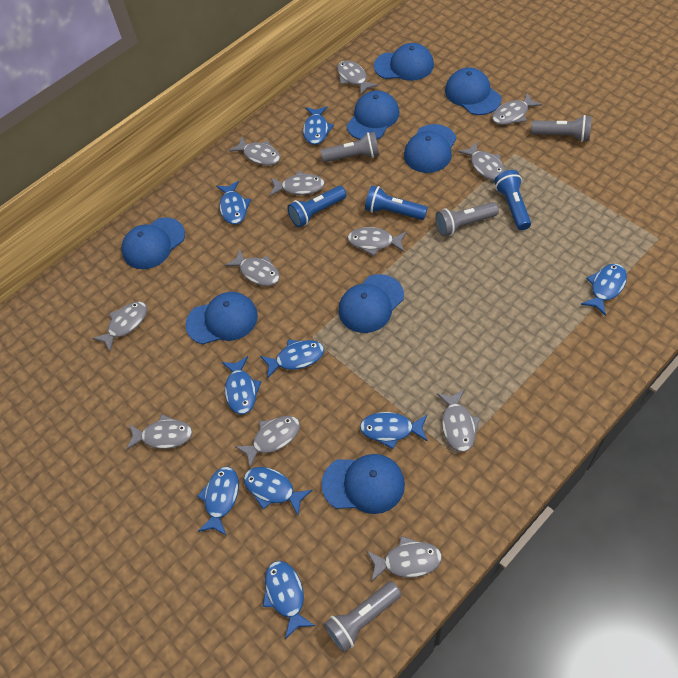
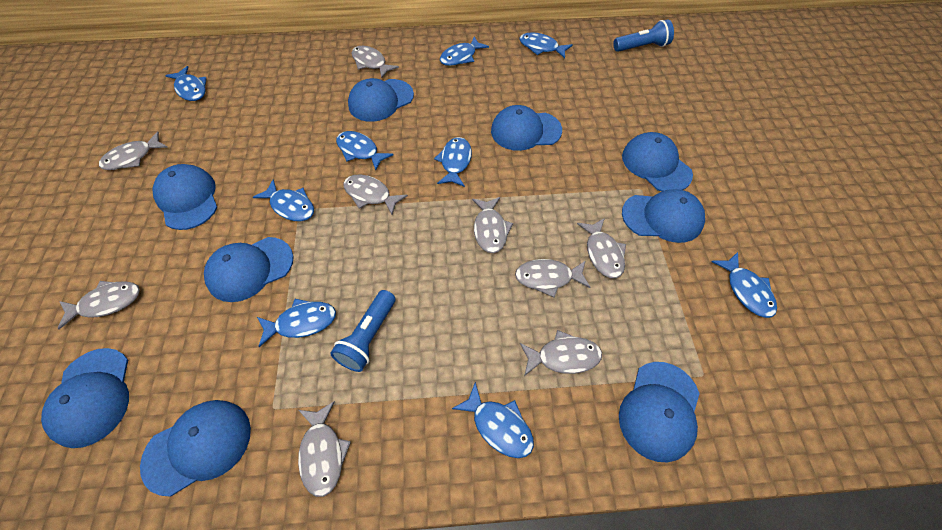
blue cap: [122,217,185,269] [186,292,258,344] [321,454,405,514] [338,274,404,333] [347,90,399,140] [374,43,434,81] [404,124,456,173] [445,68,502,115] = 8 -> [41,348,129,448] [140,400,251,497] [153,164,218,230] [204,237,294,302] [348,78,414,122] [491,105,562,151] [619,362,700,463] [622,132,693,191] [622,189,705,243] = 9
blue flashlight: [287,186,346,227] [365,186,428,220] [494,170,531,230] = 3 -> [330,290,395,372] [613,19,674,52] = 2
grey fish: [92,302,147,352] [126,414,193,450] [224,249,280,286] [229,137,280,166] [235,416,300,468] [269,171,325,196] [337,61,378,95] [348,227,407,256] [367,536,442,582] [437,389,480,452] [458,141,505,180] [492,93,542,125] = 12 -> [58,281,140,329] [99,132,168,170] [298,401,351,497] [343,175,408,215] [352,46,399,78] [472,197,513,253] [515,259,590,297] [520,330,602,376] [577,218,626,278] = 9
grey flashlight: [321,132,379,162] [324,581,401,652] [435,202,499,236] [531,115,592,142] = 4 -> none = 0

